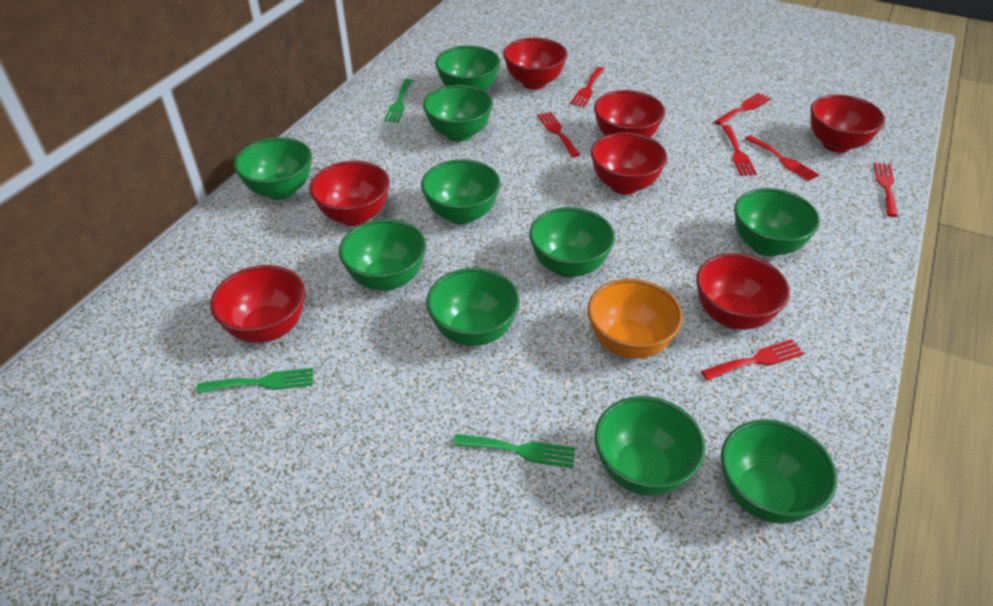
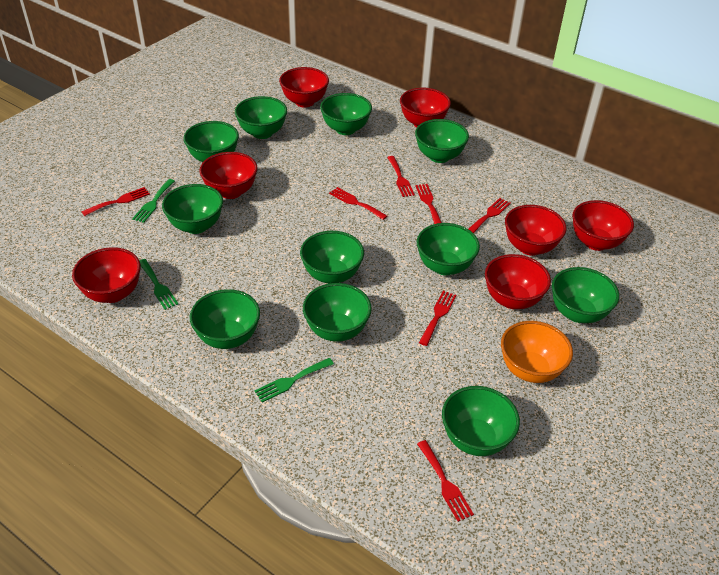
green bowl: [234,137,312,200] [339,219,426,291] [421,159,501,225] [423,85,493,142] [426,268,520,346] [435,45,501,90] [529,207,615,278] [594,396,705,496] [721,420,837,524] [734,188,820,257] = 10 -> [162,184,223,234] [183,121,239,162] [190,289,260,349] [235,96,287,139] [300,231,364,284] [303,283,372,342] [320,93,372,135] [415,119,469,163] [417,223,480,275] [442,386,520,456] [552,267,619,323] = 11

